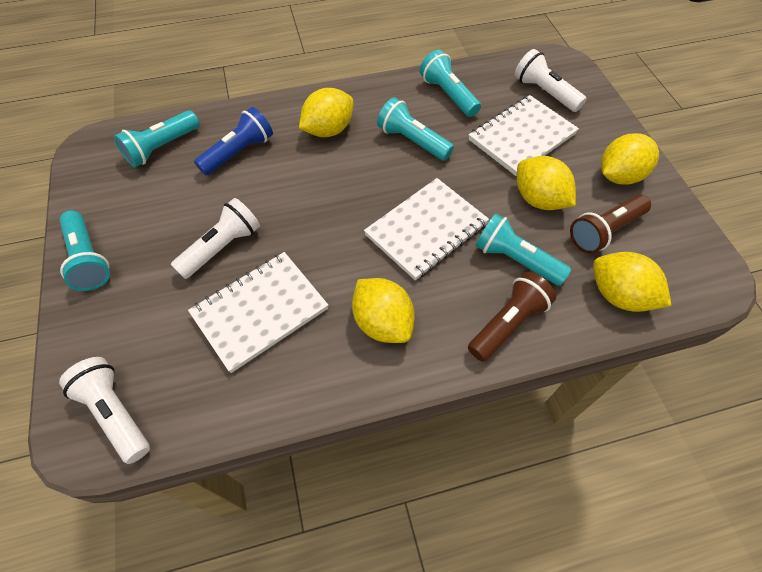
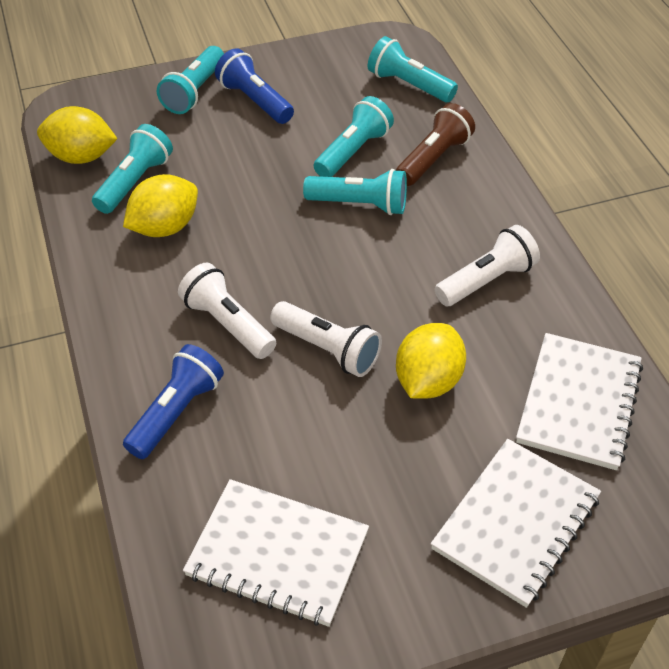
blue flashlight: [194,107,273,175] = 1 -> [123,344,224,459] [215,48,294,124] = 2
brown flashlight: [468,272,556,362] [570,194,651,254] = 2 -> [396,103,475,186] = 1
yellow lemon: [299,88,354,137] [352,278,415,343] [517,156,576,210] [593,252,671,312] [601,133,659,185] = 5 -> [37,106,117,164] [123,174,198,237] [396,323,466,399] = 3

